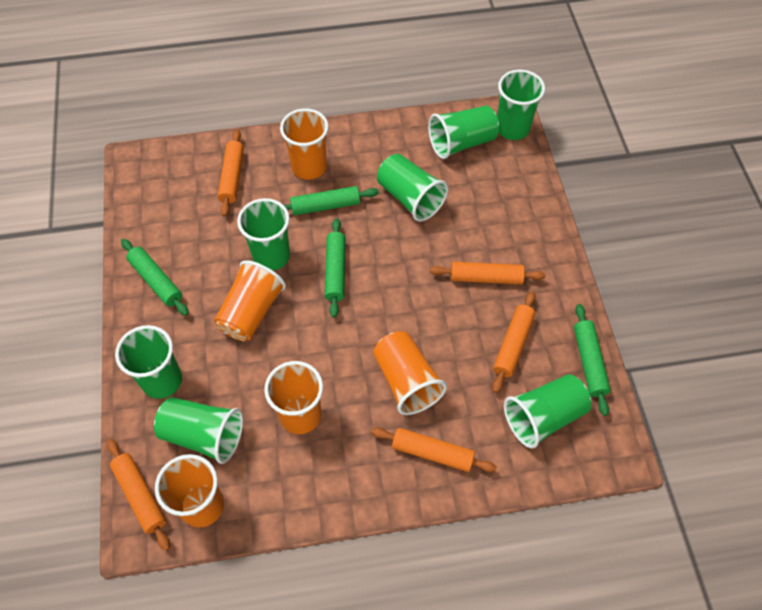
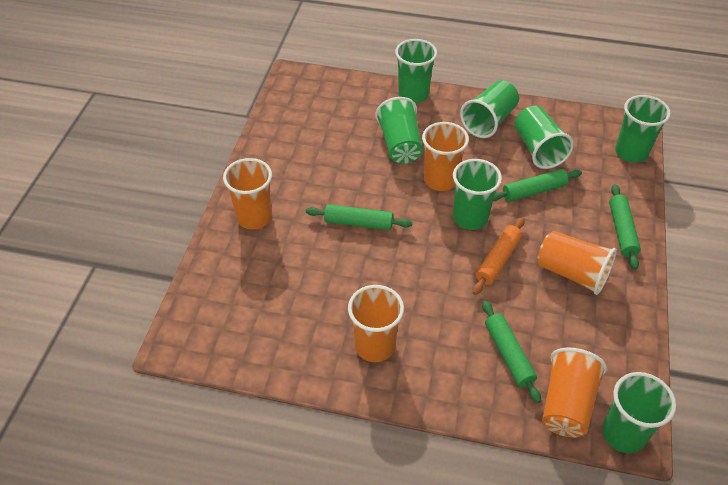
orange rolling pin: [107,439,170,551] [218,130,244,216] [371,427,497,472] [430,262,545,284] [492,291,536,393] = 5 -> [472,217,525,295] = 1

